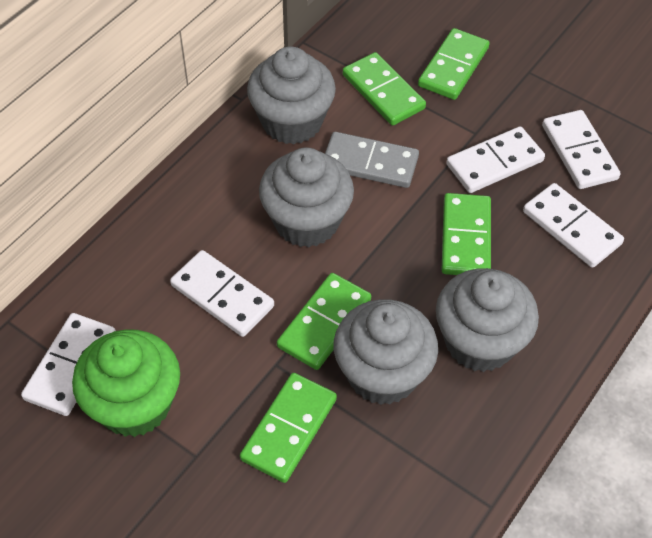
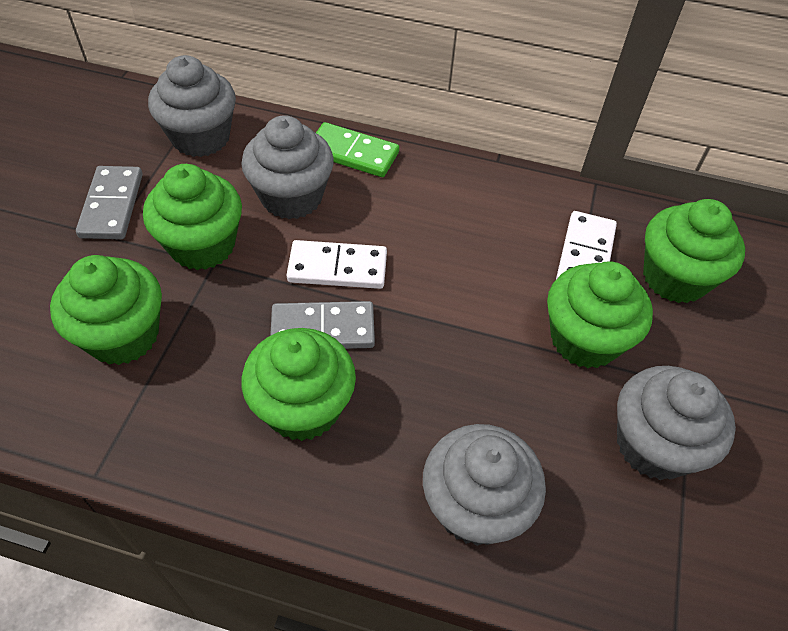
green cupcake: [72,329,180,437] = 1 -> [50,255,162,365] [143,164,242,270] [241,328,356,441] [547,261,653,368] [643,199,745,303] = 5
green domino: [240,373,337,483] [277,273,371,370] [343,52,426,126] [418,28,489,100] [442,193,491,275] = 5 -> [316,122,399,177] = 1
grey domino: [325,132,419,188] = 1 -> [76,166,143,239] [270,301,375,349] = 2
white domino: [21,313,116,416] [170,250,274,337] [446,126,545,193] [523,183,624,268] [542,110,621,189] = 5 -> [287,240,387,289] [556,211,617,279] = 2

